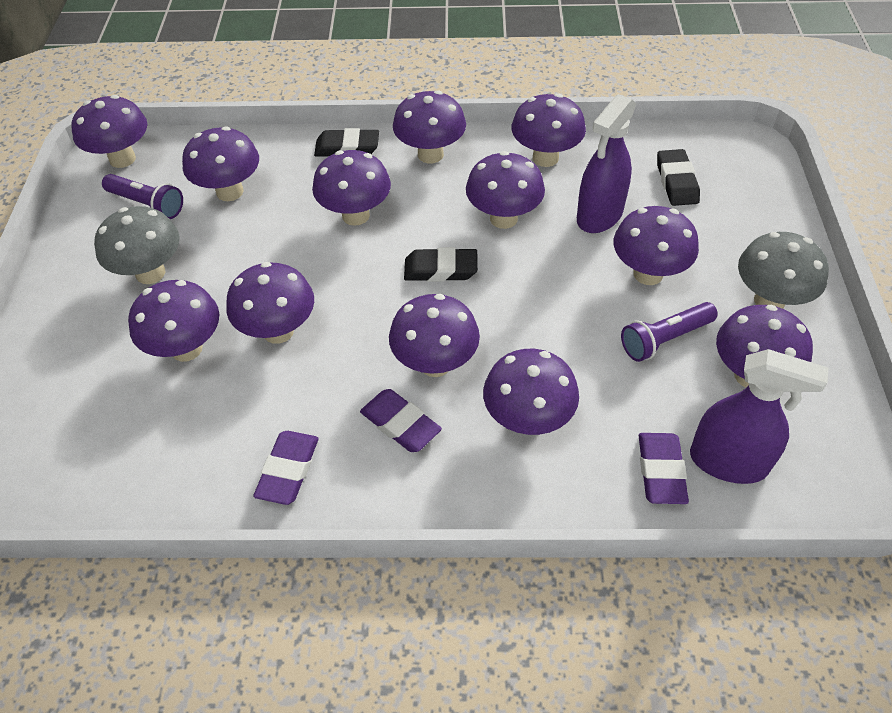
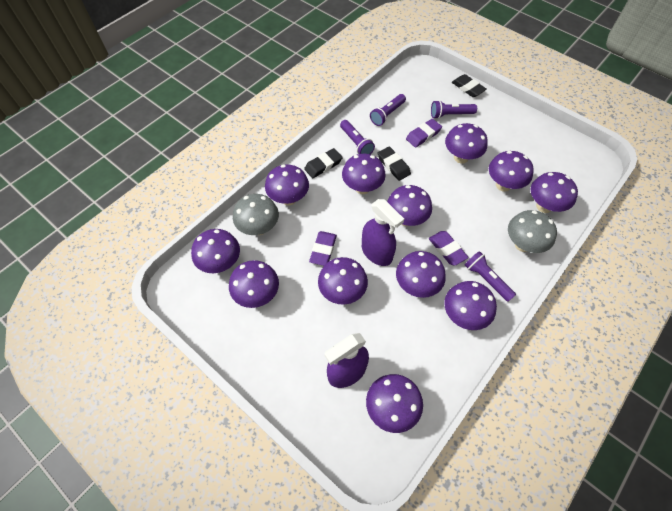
purple flashlight: [102,174,183,219] [621,302,718,362] = 2 -> [340,120,375,154] [370,94,406,126] [431,100,477,119] [465,251,516,302] = 4

